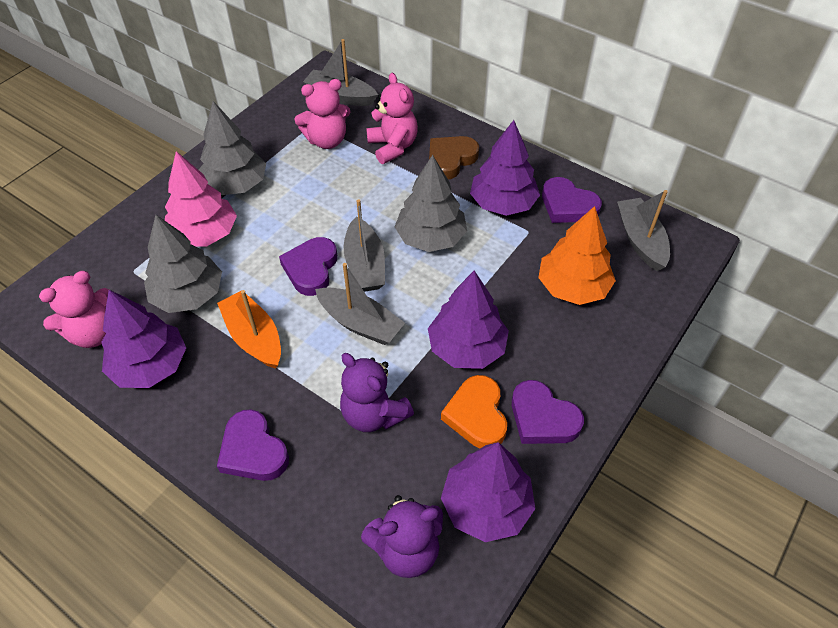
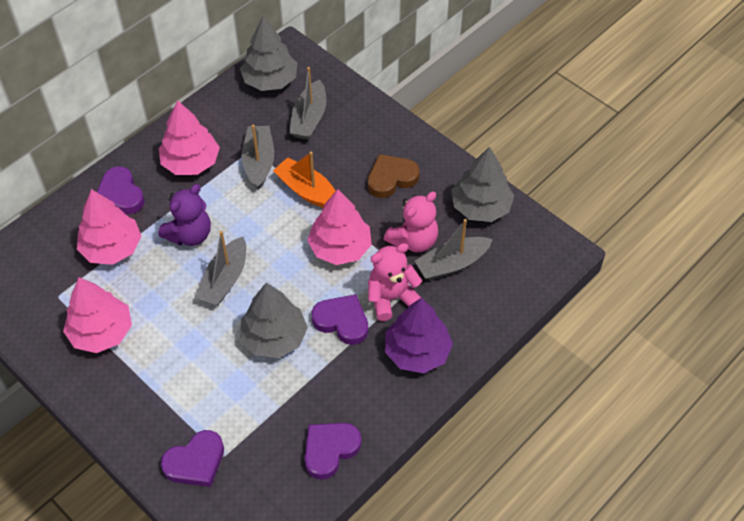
orange heart: [441,375,507,448] = 1 -> none = 0
orange tree: [538,206,616,305] = 1 -> none = 0
pink teddy bear: [39,271,109,348] [294,79,350,149] [366,73,418,164] = 3 -> [368,243,422,321] [384,192,438,252] = 2
pink tree: [165,151,237,246] = 1 -> [63,277,132,353] [77,189,141,265] [159,100,220,175] [307,189,372,265] = 4
purple teddy bear: [340,353,414,432] [361,495,443,578] = 2 -> [159,184,211,246] = 1
purple tree: [101,290,186,388] [428,270,509,369] [441,442,535,542] [470,120,540,216] = 4 -> [385,298,453,373] = 1

